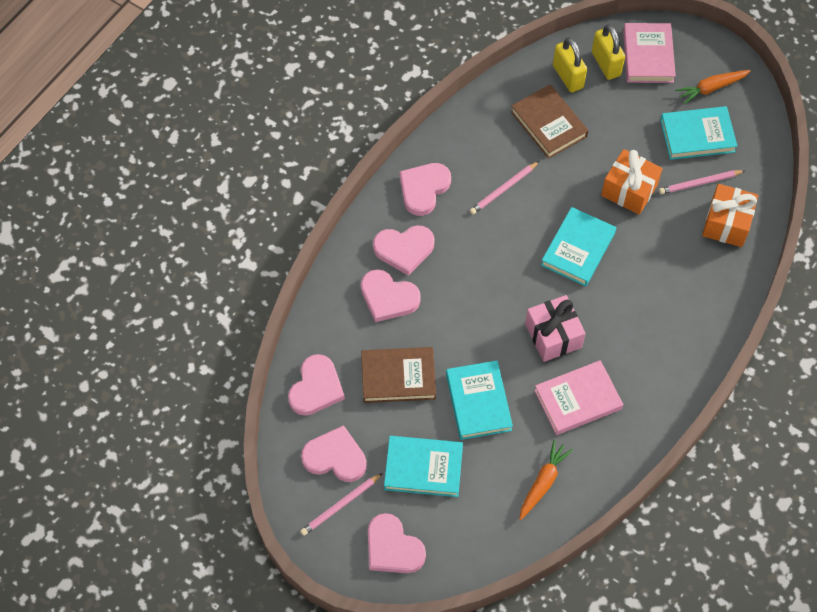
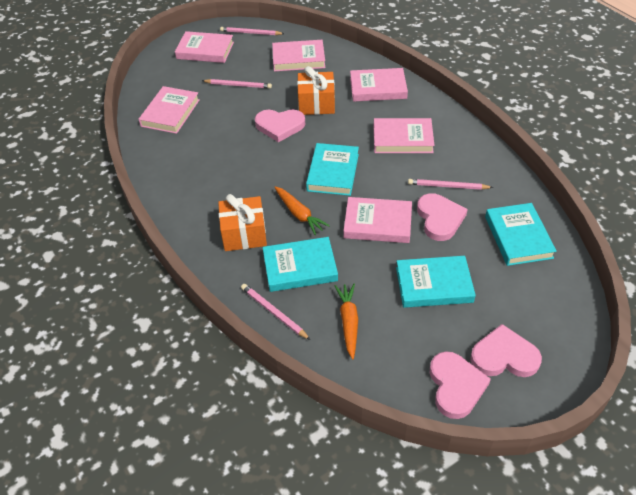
brown book: [361,347,436,403] [511,85,589,159] = 2 -> none = 0
pink book: [534,360,623,435] [623,23,676,83] = 2 -> [138,86,200,134] [175,31,234,63] [272,40,325,72] [344,197,412,243] [350,68,408,102] [374,118,435,153] = 6
pink gift: [525,295,586,362] = 1 -> none = 0
pink heart: [288,354,345,416] [301,425,367,482] [361,270,421,322] [368,513,426,573] [373,225,434,276] [399,163,451,216] = 6 -> [255,110,305,142] [417,193,468,241] [430,351,491,419] [470,324,542,377] = 4
pink pencil: [300,473,383,536] [470,161,539,214] [659,170,745,194] = 3 -> [202,79,272,89] [220,27,284,35] [241,284,310,340] [408,179,493,190] = 4
yellow padlock: [553,37,587,92] [592,24,625,80] = 2 -> none = 0

